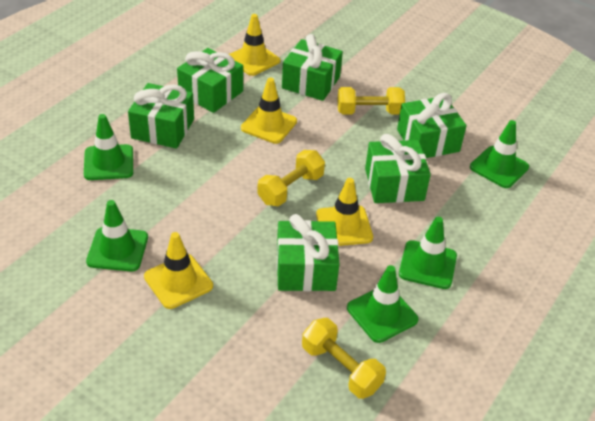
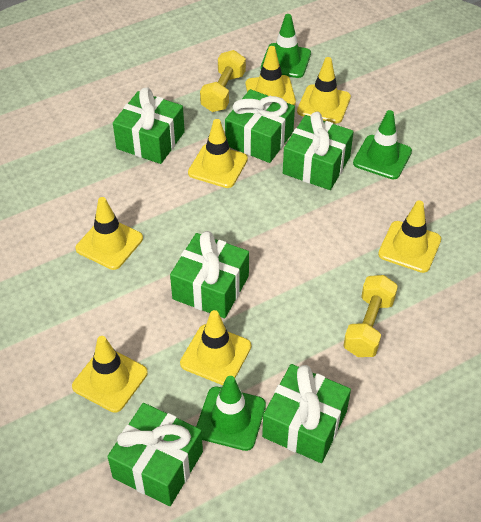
green traffic cone: [84,114,133,180] [86,200,148,271] [347,265,418,343] [399,217,457,289] [470,120,529,188] = 5 -> [196,376,266,451] [261,14,311,78] [353,110,412,180] = 3
yellow dumbbell: [257,150,325,206] [302,318,386,399] [337,87,405,115] = 3 -> [200,50,246,112] [343,275,398,357] = 2
yellow traffic cone: [144,232,213,309] [229,14,280,76] [241,78,297,144] [316,178,373,246] = 4 -> [72,336,148,413] [75,197,143,270] [180,310,251,385] [188,119,248,188] [246,46,296,105] [297,57,351,124] [378,200,441,273] = 7

